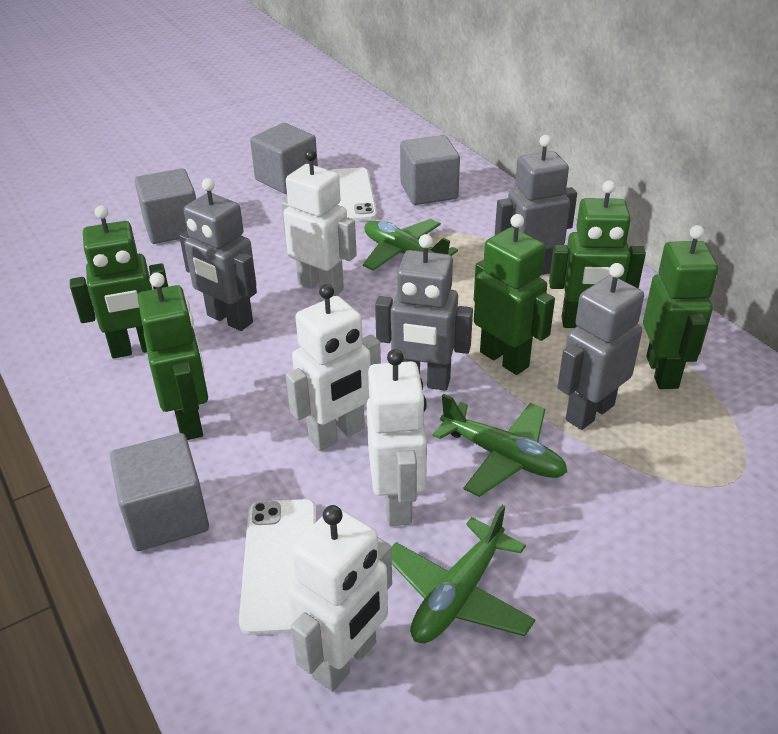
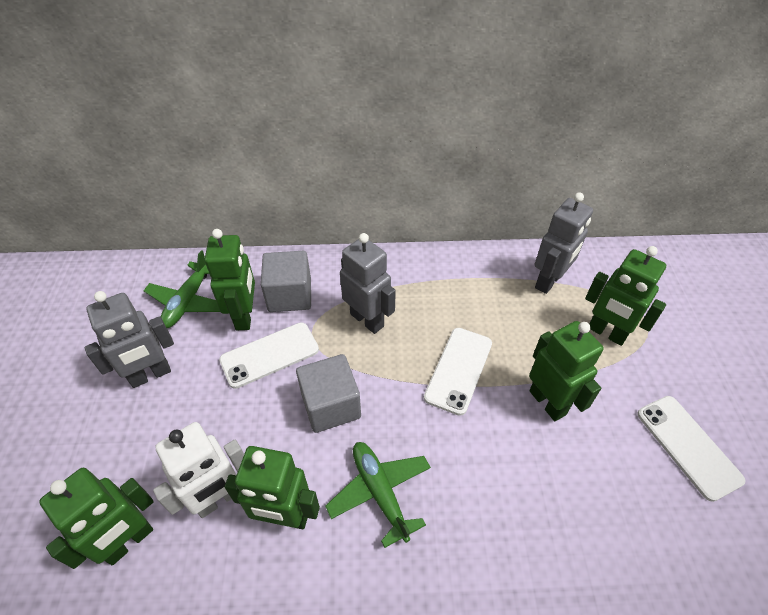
green plane: [363,219,458,271] [392,505,535,643] [432,394,567,497] = 3 -> [144,250,220,328] [325,442,431,548] = 2
grey cube: [110,433,209,551] [135,168,196,244] [250,123,318,194] [400,135,460,205] = 4 -> [261,251,311,312] [296,354,361,433] = 2
grey robot: [179,178,257,331] [375,234,473,391] [495,135,577,275] [558,263,644,430] = 4 -> [85,291,174,388] [340,233,396,334] [534,192,593,294] = 3
white phone: [239,499,317,635] [330,167,377,221] = 2 -> [219,323,319,389] [424,328,492,416] [637,396,745,502] = 3
white robot: [281,149,357,297] [286,284,381,451] [288,505,392,692] [367,349,427,526] = 4 -> [153,422,244,518] = 1

